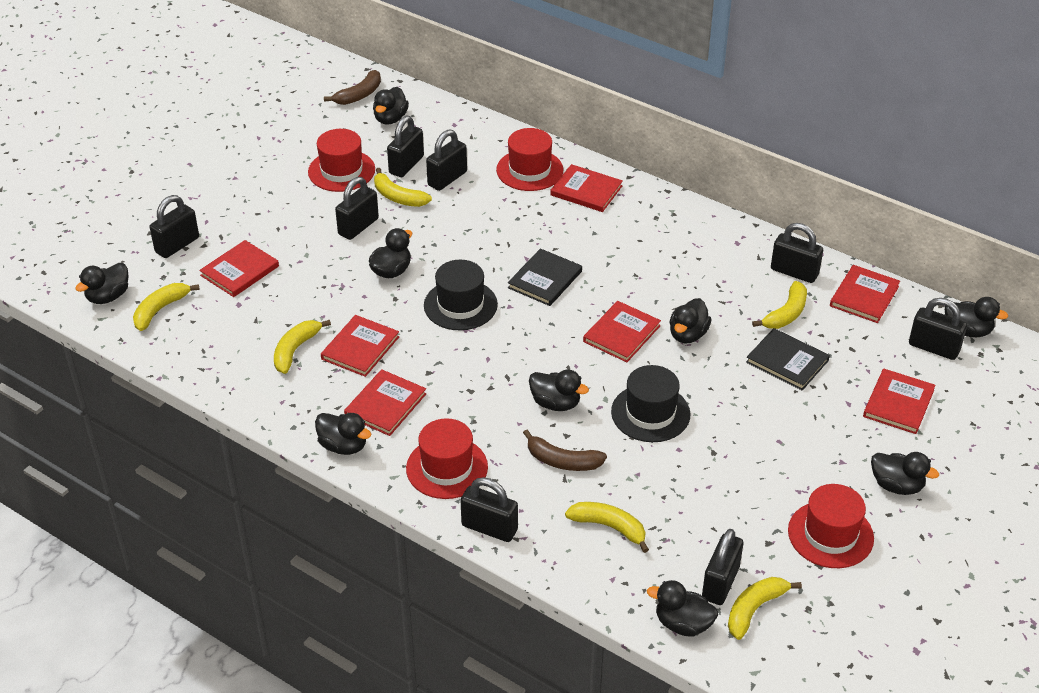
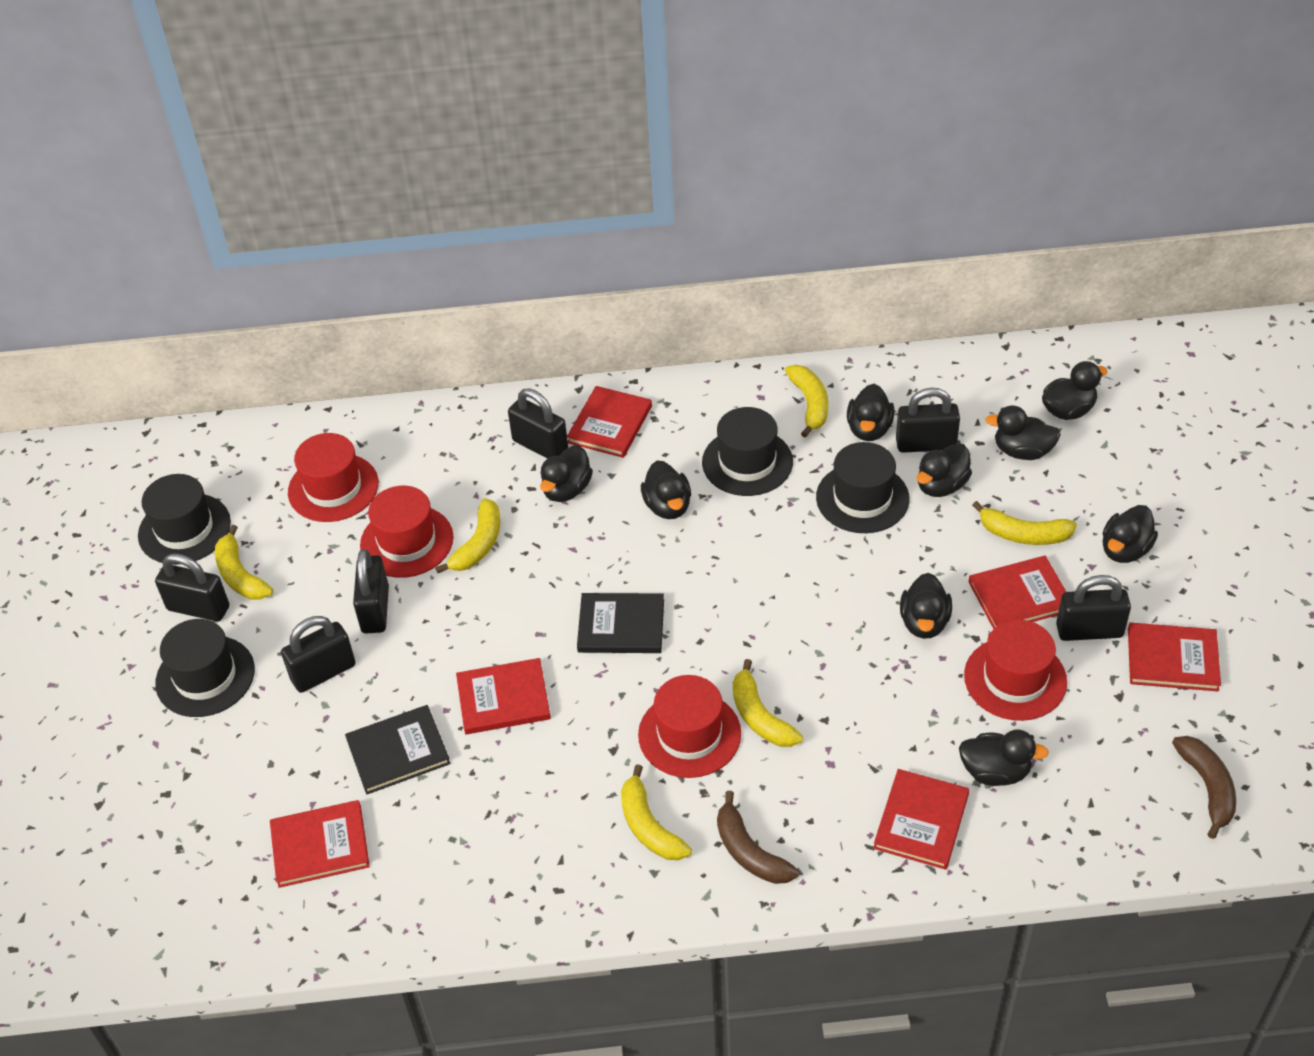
black hat: [424,260,498,331] [611,365,690,442] = 2 -> [138,474,231,565] [155,619,255,717] [702,407,793,496] [816,442,909,533] = 4
black padlock: [150,195,199,258] [335,177,379,240] [387,116,424,177] [426,129,467,191] [461,477,518,542] [702,529,743,605] [771,223,823,283] [909,298,967,360] = 8 -> [155,553,229,621] [281,616,356,693] [353,549,389,634] [508,388,568,459] [896,388,960,453] [1056,575,1131,641] = 6
red book: [199,240,279,297] [321,315,399,377] [344,369,426,436] [551,164,623,212] [583,301,661,362] [830,265,900,323] [863,369,936,434] = 7 -> [270,800,370,888] [456,658,551,734] [567,386,652,458] [873,769,969,870] [969,556,1066,629] [1128,623,1221,691] = 6

